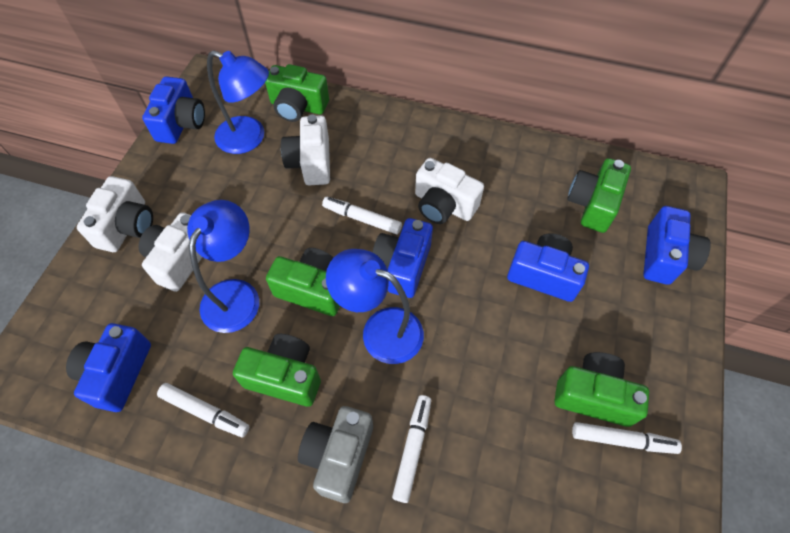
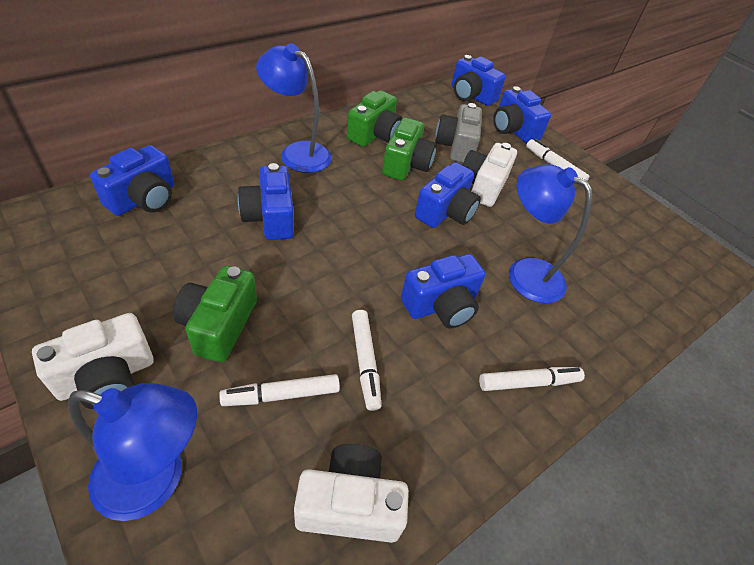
blue camera: [66,323,151,412] [142,76,205,144] [372,218,433,298] [507,233,589,302] [643,206,711,285] = 5 -> [90,145,174,216] [238,163,294,240] [401,254,485,328] [415,162,481,228] [451,55,506,106] [493,86,551,143] = 6
green camera: [233,334,321,407] [265,64,329,122] [266,248,340,316] [554,352,649,427] [567,158,631,233] = 5 -> [173,266,257,362] [347,90,402,147] [382,118,437,181] = 3
white camera: [77,176,153,252] [139,212,202,292] [281,114,330,186] [415,158,484,224] = 4 -> [32,313,154,409] [294,444,409,543] [462,143,517,207] = 3

